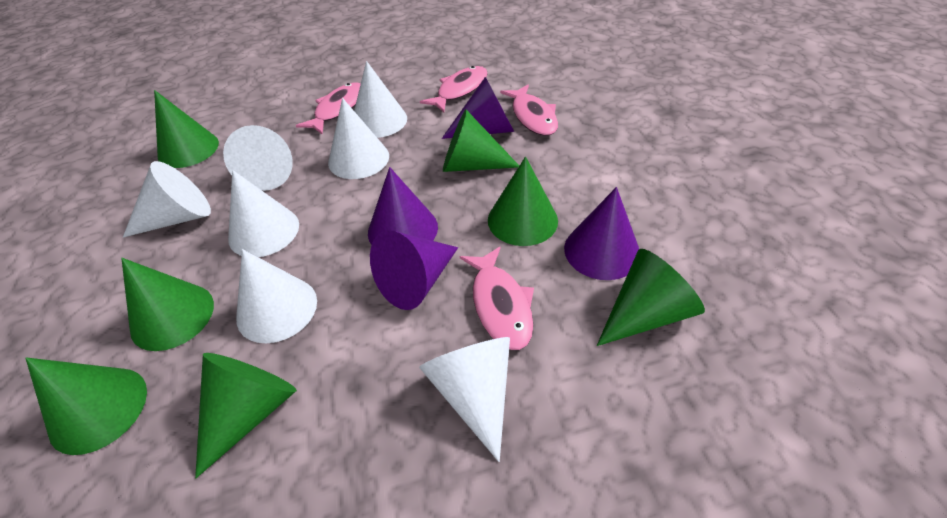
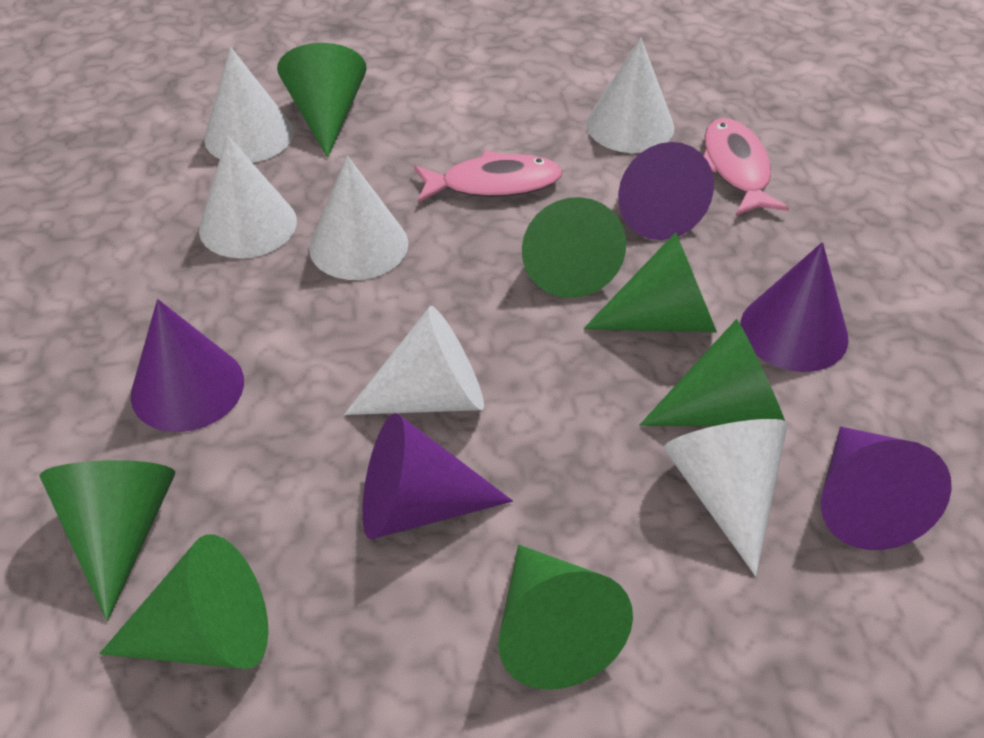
pink fish: [296,83,361,135] [420,66,488,112] [460,246,534,350] [500,84,558,136] = 4 -> [414,150,563,203] [704,118,789,215] = 2
purple cone: [368,167,438,245] [370,230,458,310] [442,77,514,139] [564,187,639,280] = 4 -> [131,299,244,432] [362,413,513,539] [618,142,714,240] [740,242,849,372] [821,426,952,550] = 5
white cone: [123,161,211,238] [223,125,293,191] [228,170,299,257] [236,249,317,343] [328,98,389,179] [354,61,407,138] [419,337,510,462] = 7 -> [199,135,297,258] [204,47,294,163] [309,156,408,280] [344,306,484,415] [586,37,674,153] [664,419,788,576] = 6

